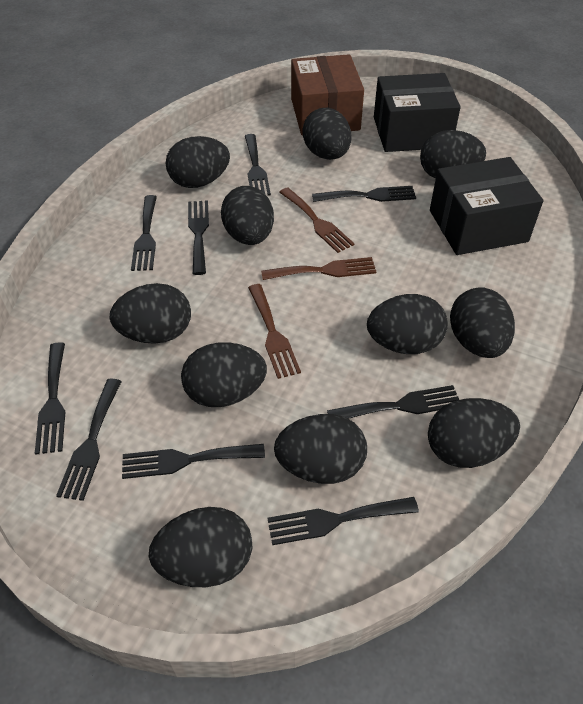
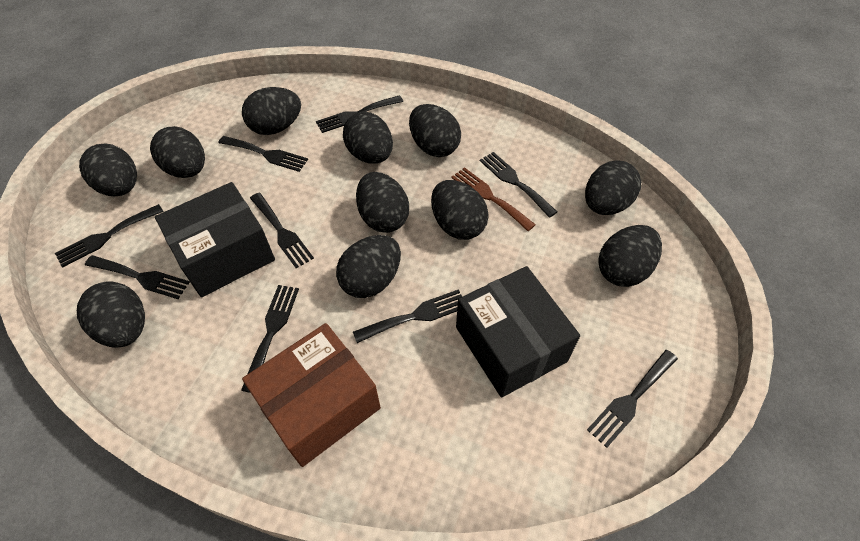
brown fork: [248,284,301,379] [261,257,376,280] [279,187,355,253] = 3 -> [451,167,536,231] = 1

